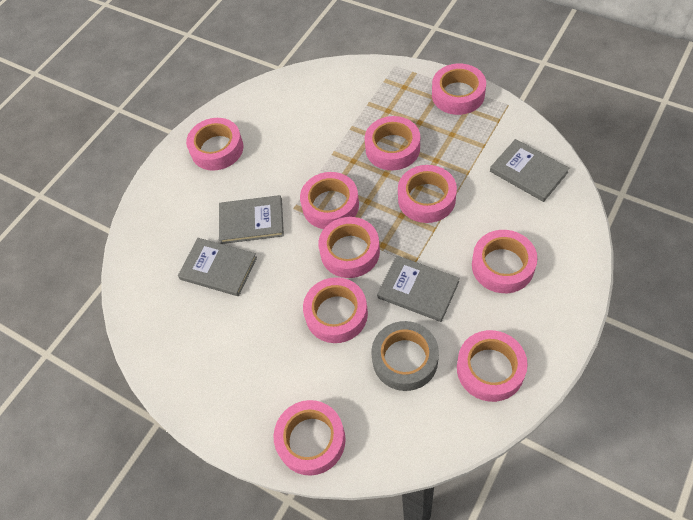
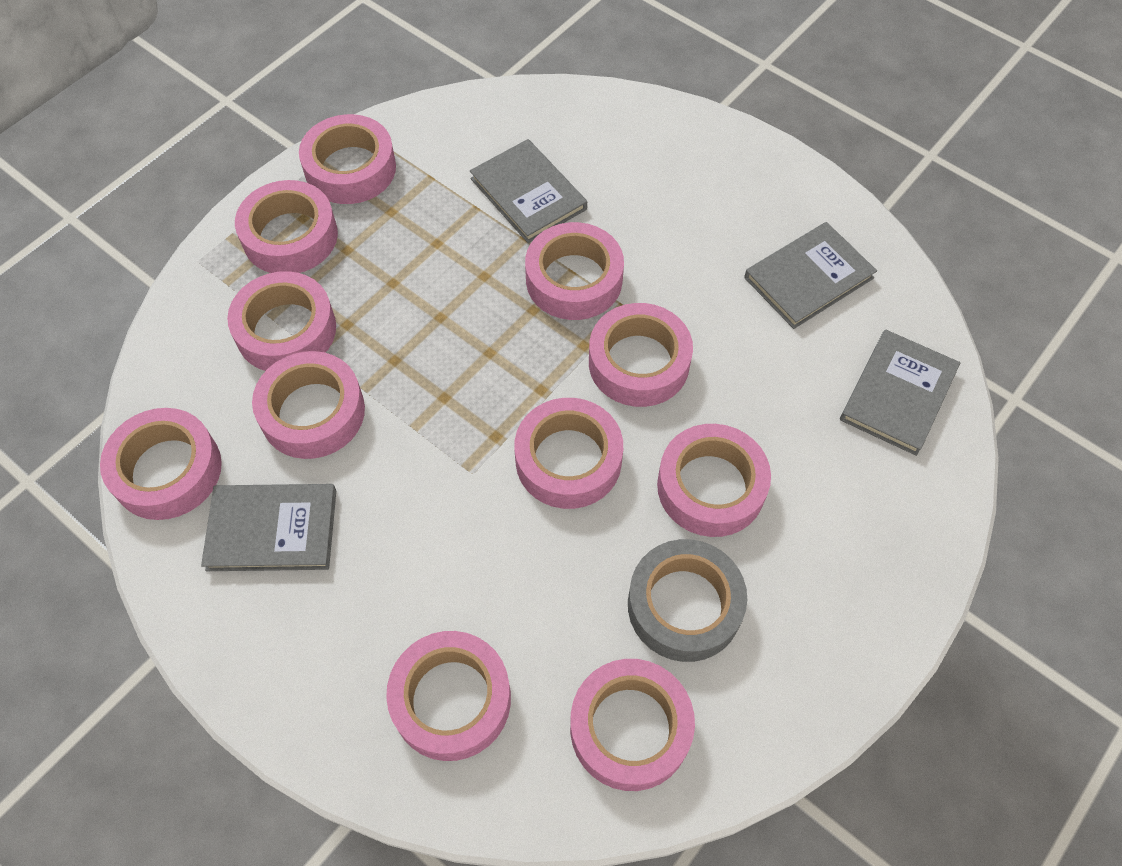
pink tape: [186,118,243,171] [273,400,346,476] [300,172,359,229] [303,277,368,343] [318,217,380,278] [364,116,420,170] [398,165,457,223] [432,63,486,115] [457,330,528,402] [472,230,537,293] = 10 -> [100,408,222,520] [227,271,336,371] [235,180,338,273] [252,351,365,459] [299,114,396,204] [386,631,511,761] [514,398,623,509] [525,222,624,320] [570,659,695,791] [589,303,693,407] [657,424,771,537] = 11

